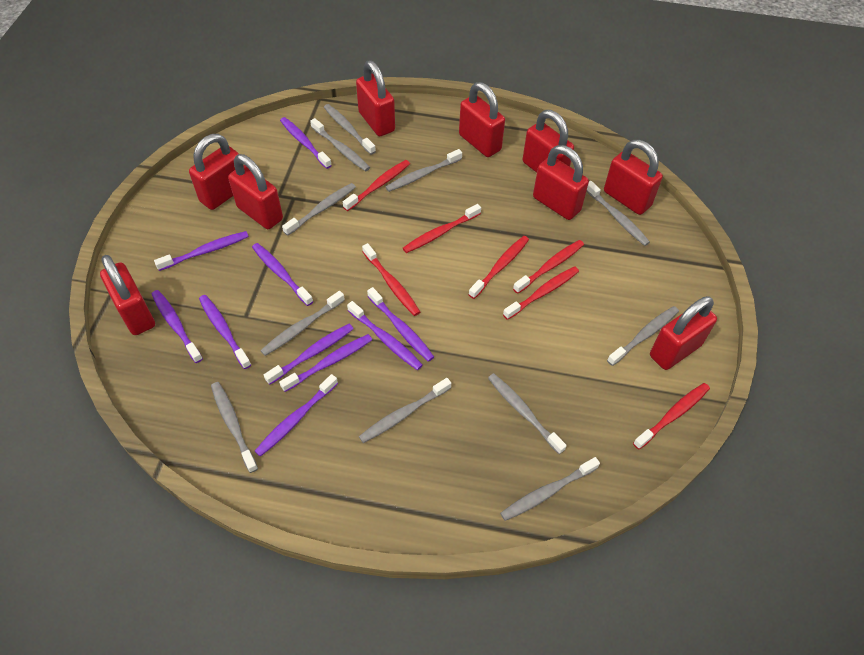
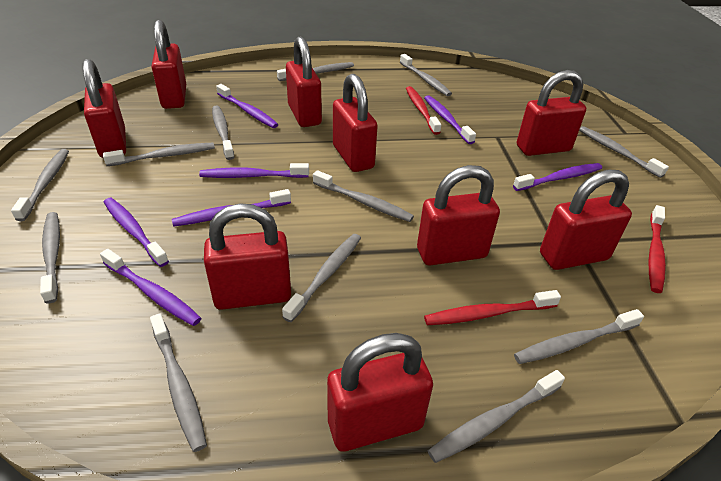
grey toothbrush: [211,382,258,473] [260,291,345,356] [282,183,356,236] [310,118,370,171] [324,104,376,155] [359,378,451,443] [386,149,462,192] [488,373,567,454] [500,457,600,521] [586,181,650,246] [607,306,679,366] = 11 -> [11,149,69,221] [40,212,60,303] [103,143,215,166] [150,313,207,452] [212,106,234,160] [277,62,354,81] [282,234,361,322] [313,170,414,222] [400,54,452,96] [428,370,565,463] [514,309,644,364] [579,126,669,178] = 12
purple toothbrush: [152,290,203,363] [154,231,249,271] [199,295,251,369] [252,243,313,306] [255,374,338,457] [264,324,353,385] [279,334,372,392] [280,117,332,169] [347,301,423,370] [367,287,434,362] = 10 -> [100,249,202,326] [104,198,169,267] [172,189,291,227] [199,163,309,178] [216,84,279,128] [424,95,476,144] [513,163,602,191] = 7
red toothbrush: [343,160,410,211] [362,243,420,316] [403,204,481,253] [468,236,529,299] [503,266,579,320] [513,240,584,294] [633,383,710,450] = 7 -> [406,86,441,135] [424,290,561,325] [648,205,666,293] = 3

